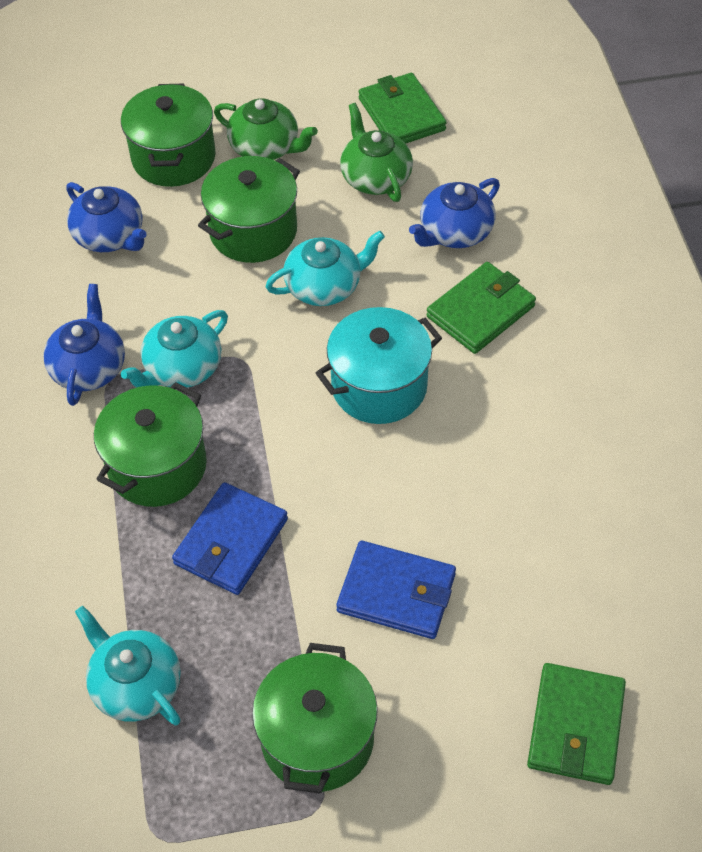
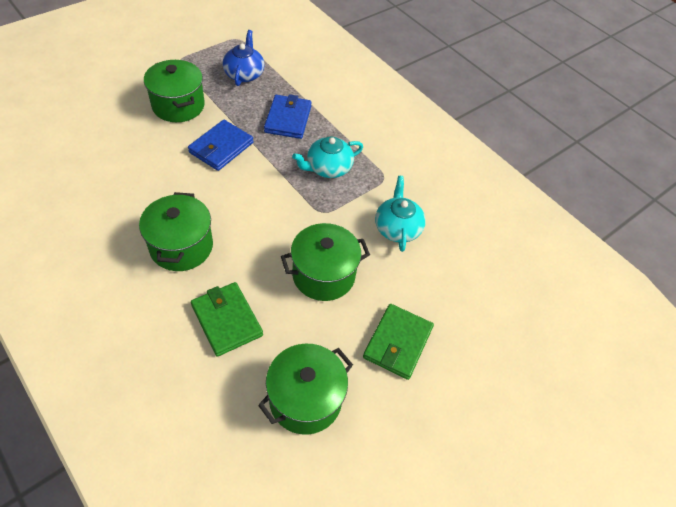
blue teapot: [43,284,125,406] [66,182,147,252] [409,178,500,248] = 3 -> [222,30,265,86] = 1
green teapot: [214,98,318,160] [340,103,413,202] = 2 -> none = 0
green wallet: [359,73,447,143] [427,262,536,354] [527,663,626,785] = 3 -> [191,282,263,357] [363,304,434,380] = 2
turquoise pot: [316,307,442,424] = 1 -> none = 0
turquoise teapot: [75,606,181,725] [121,310,228,388] [265,231,385,306] = 3 -> [292,136,363,178] [375,176,426,252] = 2

